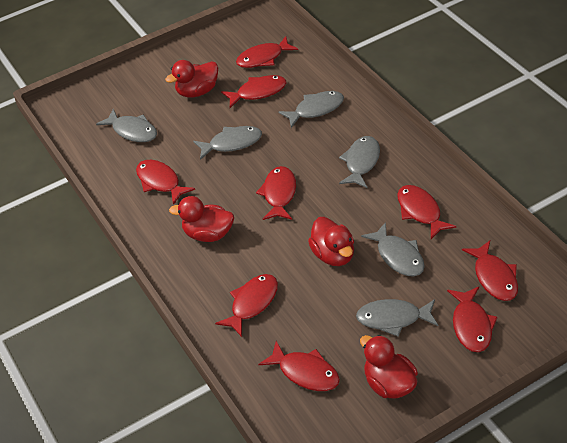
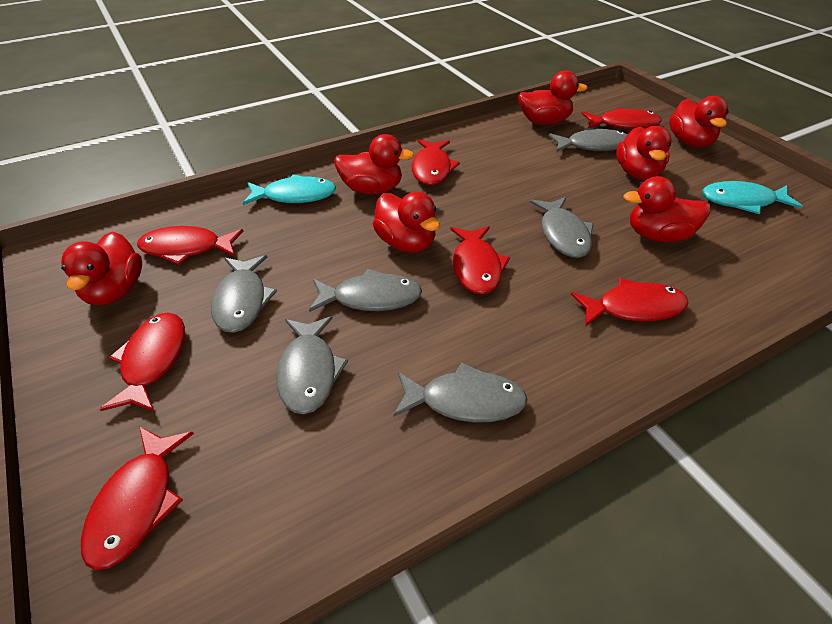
red duck: [165,60,218,98] [169,196,234,242] [308,217,354,266] [360,335,418,399] = 4 -> [61,232,142,306] [334,134,414,194] [373,192,440,253] [518,70,588,125] [616,126,672,180] [623,176,710,242] [669,96,729,148] = 7
red fish: [136,160,195,205] [215,274,278,337] [221,75,287,108] [236,36,298,68] [256,166,296,220] [258,341,340,391] [397,185,456,239] [447,286,498,352] [462,241,518,301] = 9 -> [81,426,194,571] [100,312,185,412] [137,226,243,265] [412,139,460,185] [450,226,510,295] [571,278,689,327] [582,108,662,129] = 7
turquoise fish: none = 0 -> [243,174,336,205] [702,181,803,214] = 2

